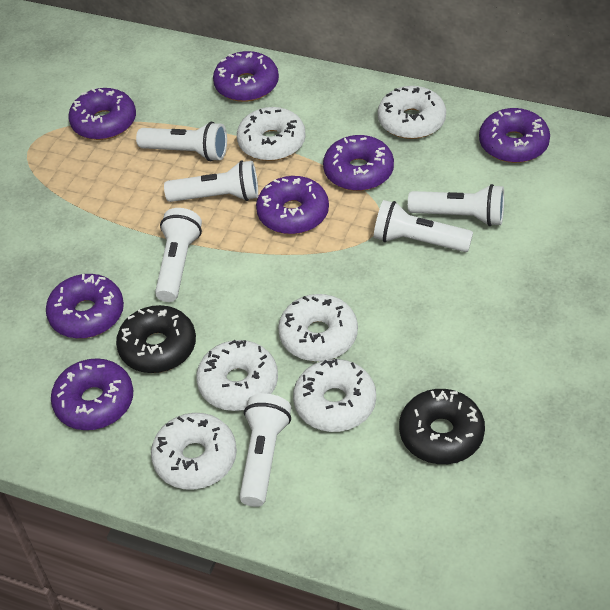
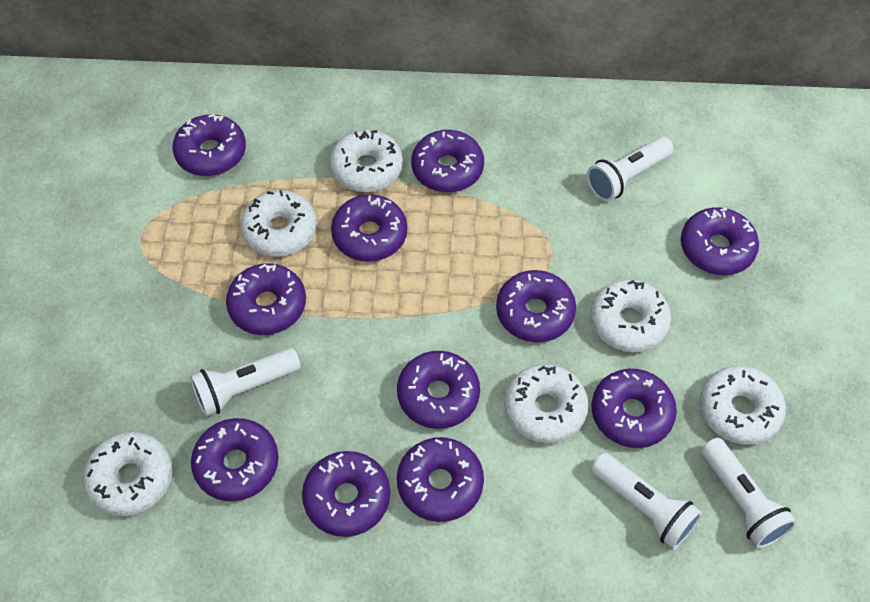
black donut: [116,305,196,373] [399,389,485,464] = 2 -> none = 0
purple donut: [46,274,124,339] [51,358,133,430] [68,88,136,140] [213,51,279,102] [256,176,329,234] [323,135,394,191] [479,108,550,163] = 7 -> [172,114,246,176] [191,418,278,501] [226,263,306,335] [302,451,390,537] [331,195,407,262] [397,351,480,429] [397,437,484,522] [411,130,484,192] [496,270,576,342] [591,369,677,448] [681,208,759,275] = 11
white flashlight: [136,122,227,161] [155,208,202,302] [164,161,258,202] [240,393,291,507] [374,200,473,252] [408,184,504,226] = 6 -> [190,348,301,417] [587,137,673,202] [591,453,702,550] [701,438,797,549] = 4

